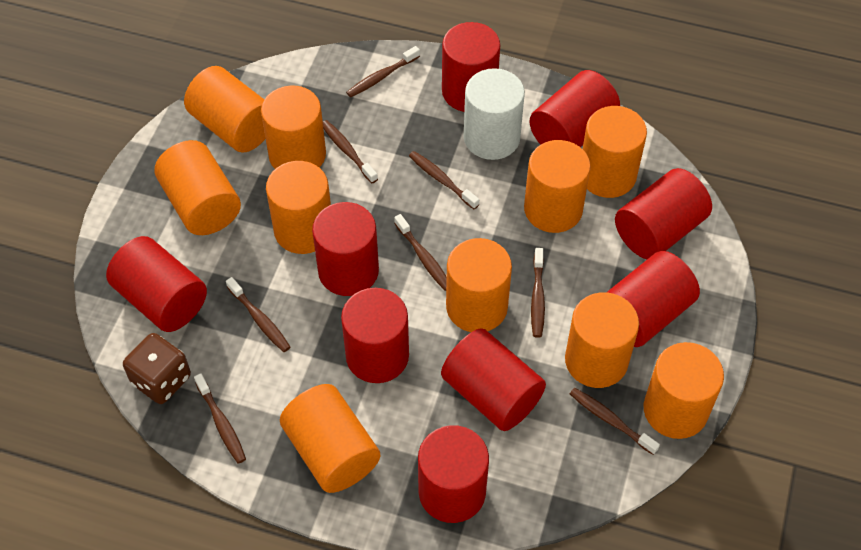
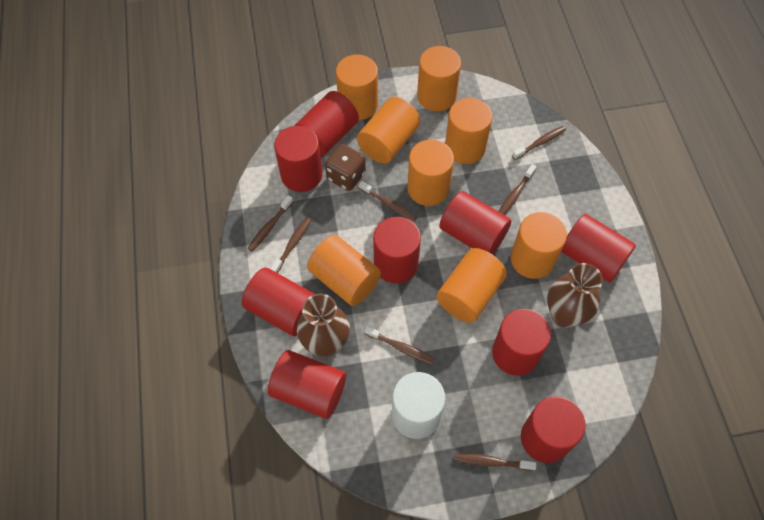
brown toothbrush: [194,373,246,464] [226,277,290,352] [323,120,378,183] [346,46,420,97] [394,214,447,291] [409,151,479,209] [531,248,545,338] [570,388,660,455] = 8 -> [247,195,293,252] [270,217,311,273] [359,181,417,222] [365,326,435,364] [455,453,537,471] [499,164,537,215] [512,126,566,160] = 7
brown vase: none = 0 -> [297,294,350,357] [547,263,603,328] = 2
orange cylinder: [155,140,241,235] [184,66,265,153] [261,86,326,169] [266,161,331,254] [280,384,380,493] [446,238,512,332] [524,140,591,233] [565,292,639,388] [583,106,647,198] [644,342,724,439] = 10 -> [307,235,381,306] [336,55,378,120] [357,97,420,164] [407,140,454,206] [417,46,461,111] [436,248,507,323] [445,98,492,164] [511,212,567,279] = 8

